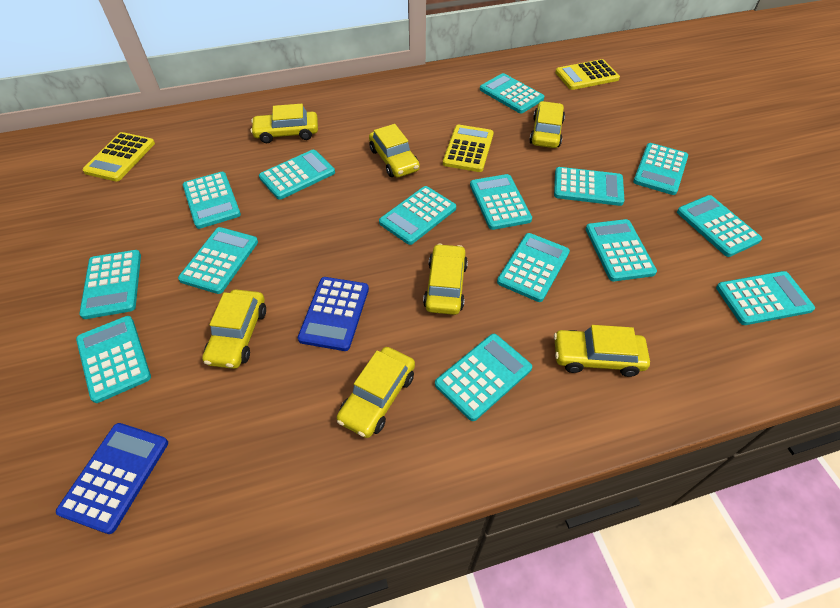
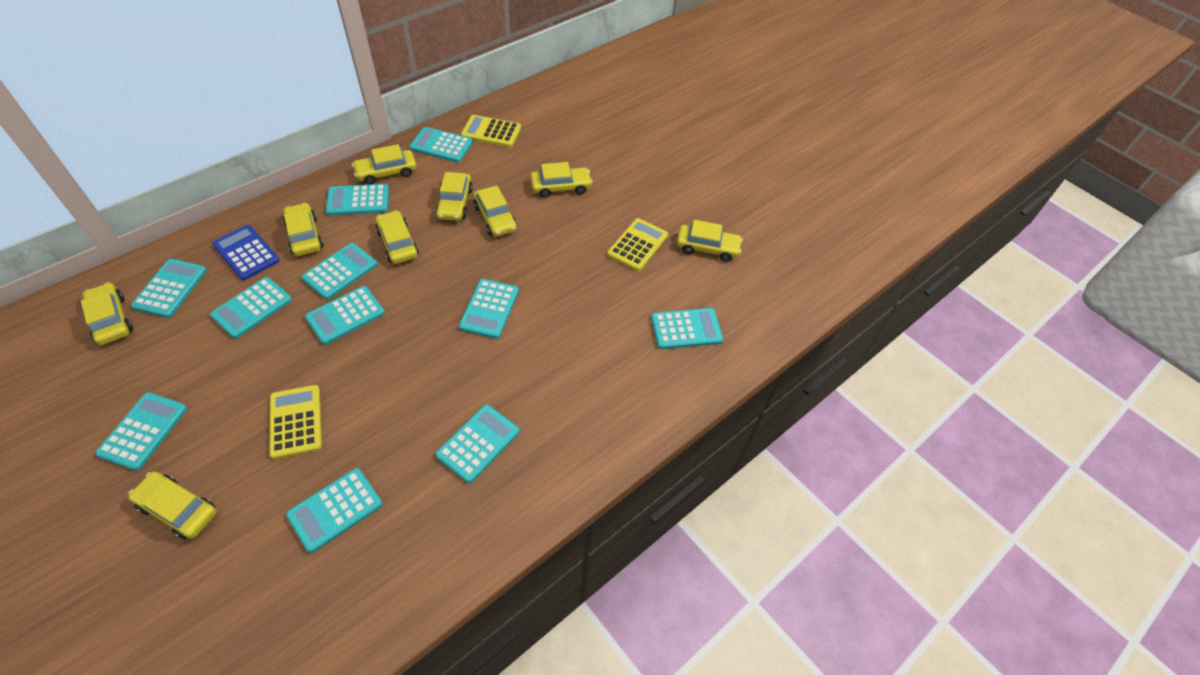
blue calculator: [56,423,168,534] [298,277,369,351] = 2 -> [212,225,280,280] = 1
turquoise calculator: [76,316,151,403] [79,250,141,319] [178,227,258,294] [183,172,241,229] [259,150,335,200] [379,186,456,245] [435,334,532,421] [470,174,532,230] [480,73,544,113] [497,233,570,302] [554,167,624,206] [586,219,657,281] [633,143,688,195] [677,195,762,257] [716,271,815,325] = 15 -> [95,392,187,471] [131,259,207,318] [210,277,292,339] [286,468,383,553] [301,243,378,300] [305,286,385,345] [326,184,389,216] [410,127,473,162] [436,405,520,483] [459,279,519,339] [651,308,723,349] = 11
yellow car: [202,289,266,369] [251,104,318,143] [337,347,415,438] [369,124,420,177] [423,244,468,315] [529,101,565,148] [554,325,650,377] = 7 -> [81,282,133,345] [128,471,217,539] [283,203,323,256] [352,144,417,185] [375,210,419,264] [436,172,473,221] [473,186,517,237] [530,162,593,198] [677,220,743,262] = 9

